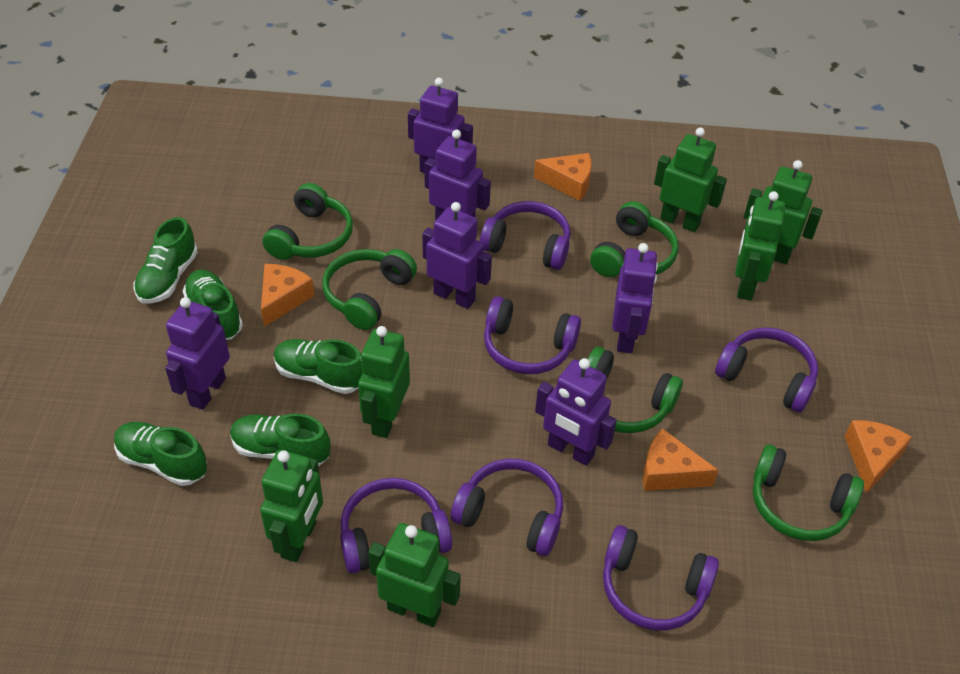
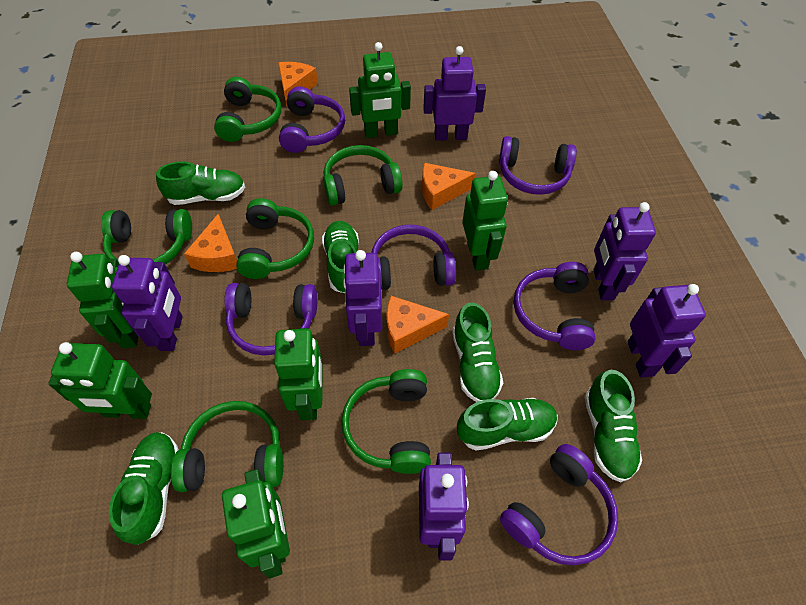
green headphones: [263,183,353,260] [322,249,417,330] [588,347,683,433] [590,201,678,277] [753,444,864,541] = 5 -> [101,209,192,265] [171,401,283,492] [214,77,281,142] [236,198,314,279] [323,145,403,206] [341,369,431,474] = 6
green shoe: [114,422,207,486] [133,217,198,304] [183,269,243,340] [230,413,330,467] [274,339,363,394] = 5 -> [109,432,179,545] [156,161,245,205] [322,221,359,293] [452,302,503,402] [457,398,558,451] [585,370,642,482] = 6

